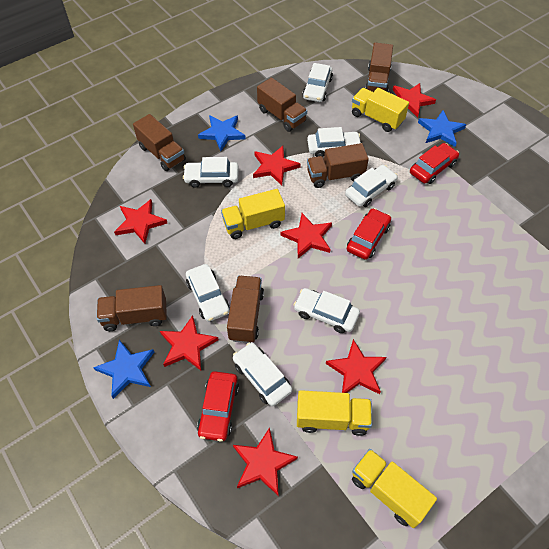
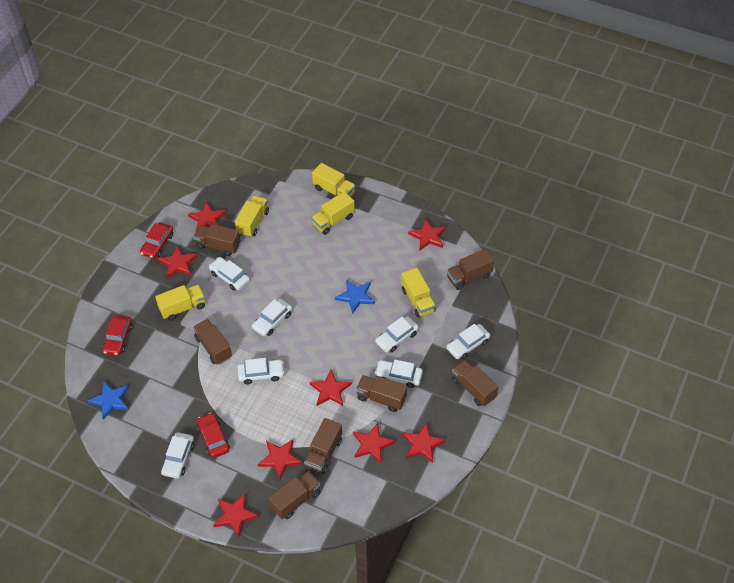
blue star: [93,340,154,399] [198,115,246,151] [418,110,466,147] = 3 -> [87,381,129,420] [335,280,375,314] = 2
brown truck: [96,285,167,331] [133,114,186,171] [227,276,264,343] [257,77,307,132] [307,143,369,188] [365,43,393,92] = 6 -> [193,224,241,256] [193,319,232,365] [269,471,321,519] [304,418,342,474] [356,375,407,412] [447,249,494,290] [452,360,498,406] = 7
red star: [114,199,167,244] [160,315,219,370] [233,428,298,495] [253,146,301,185] [280,213,332,258] [326,339,386,394] [393,83,436,118] = 7 -> [158,246,198,278] [188,202,226,231] [213,493,259,537] [258,440,302,480] [309,370,352,406] [353,423,395,463] [402,422,446,463] [408,219,446,251] = 8
yellow truck: [221,189,285,239] [297,390,372,436] [352,88,409,132] [352,449,437,528] = 4 -> [155,284,205,321] [235,195,269,238] [311,192,355,235] [312,163,355,197] [401,268,436,318] = 5

